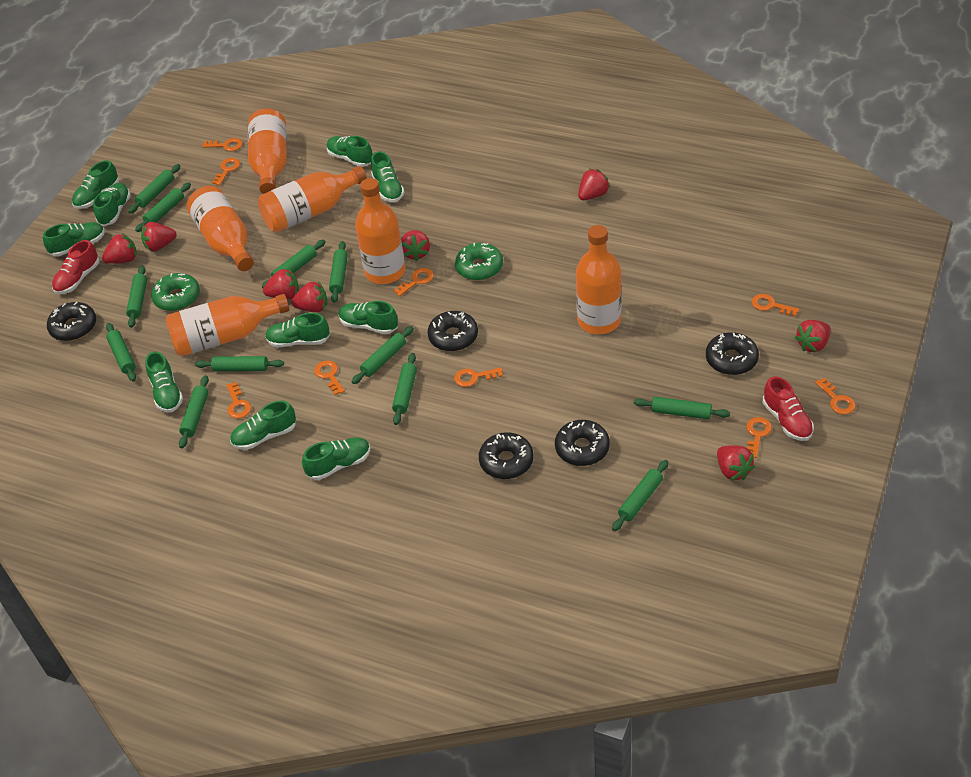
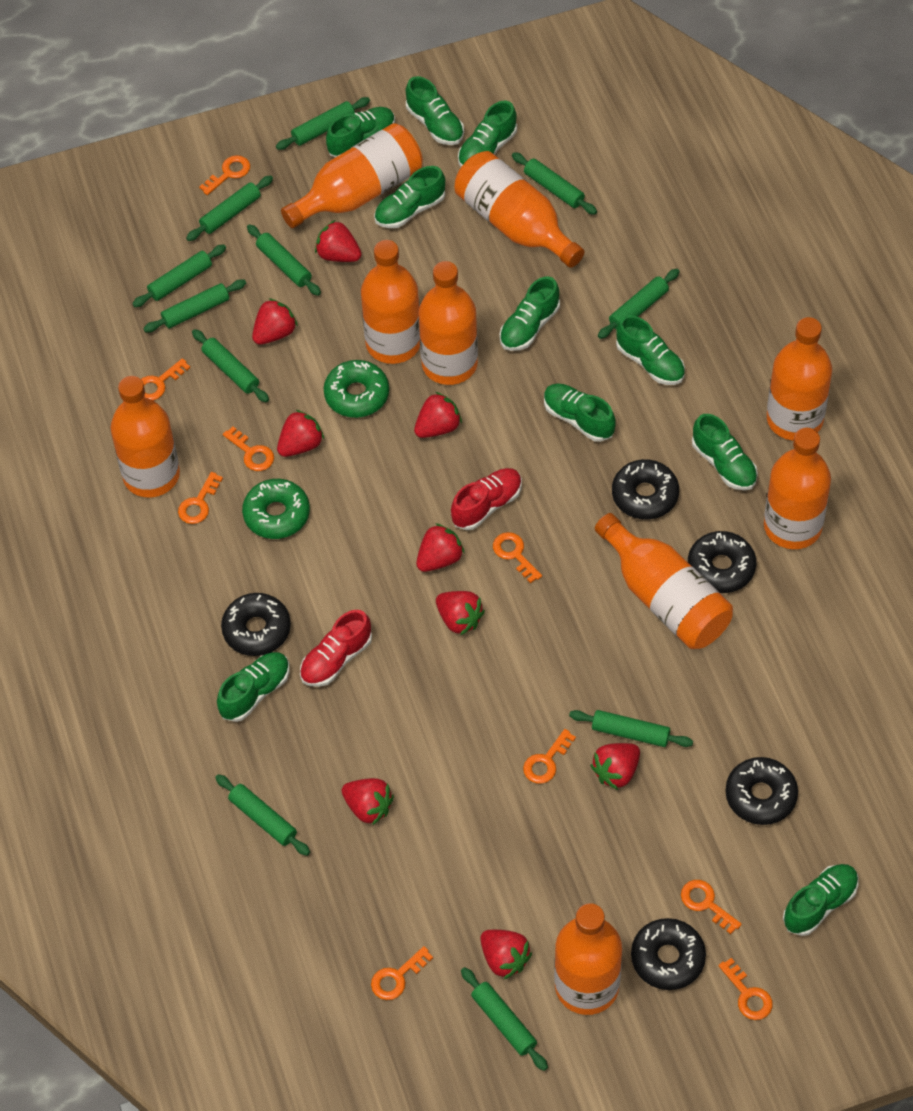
green rolling pin: [106,323,136,381] [126,265,147,328] [128,164,180,214] [135,183,191,232] [179,375,209,448] [195,356,284,371] [262,240,326,288] [329,241,348,303] [352,326,414,384] [392,353,417,425] [612,460,668,531] [634,397,730,419] = 12 -> [132,244,226,307] [143,279,246,332] [186,175,273,241] [192,329,269,402] [215,774,310,856] [247,224,321,296] [276,97,370,150] [461,967,548,1071] [512,152,597,215] [569,710,693,747] [598,269,680,339] = 11
orange bottle: [166,294,290,356] [187,186,254,271] [248,108,287,194] [258,166,367,233] [355,178,405,284] [576,225,622,334] = 6 -> [111,376,180,497] [281,123,423,228] [361,240,420,364] [419,261,478,385] [455,151,585,268] [554,903,622,1015] [595,513,733,649] [764,428,831,549] [767,317,832,441] = 9
red strawberry: [102,233,137,264] [141,222,177,251] [263,268,299,299] [291,281,327,312] [401,230,430,261] [578,169,610,200] [717,445,755,480] [794,320,831,352] = 8 -> [252,298,298,345] [277,410,324,457] [315,220,362,262] [342,778,394,825] [414,392,462,438] [416,523,465,572] [436,591,485,635] [480,930,532,979] [590,743,640,790] = 9

